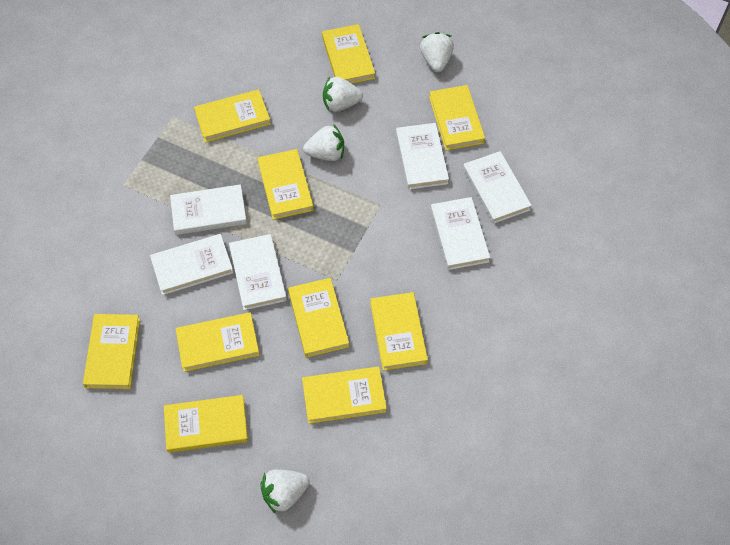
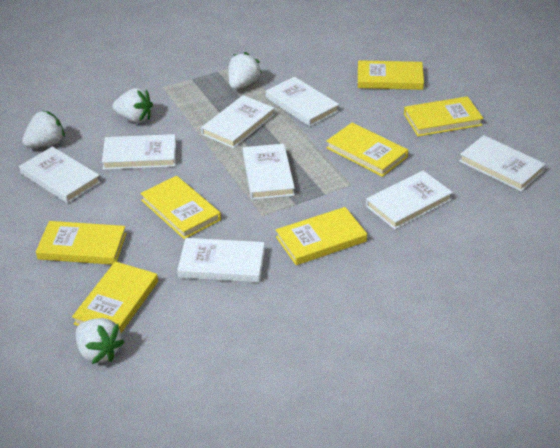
white book: [150,234,234,295] [170,184,247,235] [229,234,287,310] [396,123,449,190] [431,197,490,270] [463,151,532,224] = 6 -> [19,147,101,203] [102,134,176,170] [177,238,265,282] [201,95,275,148] [243,144,295,200] [266,77,339,127] [366,171,453,230] [459,135,546,192] = 8
yellow book: [83,314,140,389] [164,395,248,453] [176,312,260,372] [194,89,271,143] [257,149,314,220] [288,278,349,358] [302,367,387,424] [322,24,375,84] [370,292,428,371] [429,85,485,150] = 10 -> [36,221,126,265] [72,261,158,333] [140,176,221,239] [276,207,367,265] [326,123,408,177] [358,60,424,90] [404,96,483,136] = 7

